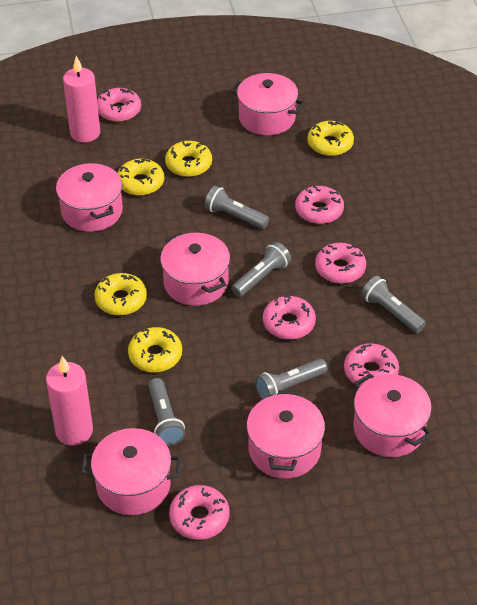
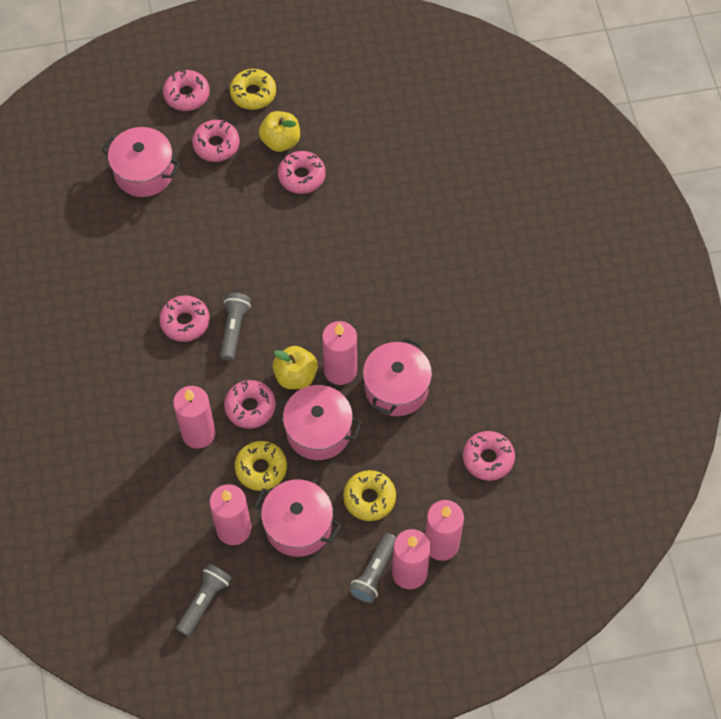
grey flashlight: [148,378,185,446] [204,186,269,229] [231,242,291,297] [255,359,327,400] [361,276,426,333] = 5 -> [176,564,232,636] [220,293,251,361] [349,533,396,603] = 3
pink candle: [46,356,93,446] [63,56,100,142] = 2 -> [173,386,215,448] [209,484,251,545] [322,321,357,385] [392,529,431,589] [425,500,464,561] = 5
pink pot: [56,163,123,232] [81,428,182,515] [160,232,230,306] [230,73,305,135] [247,390,325,478] [354,373,432,457] = 6 -> [101,127,180,197] [254,479,341,557] [274,385,362,460] [363,337,432,416] = 4
yellow apple: none = 0 -> [259,111,300,152] [272,346,318,389] = 2
yellow donut: [94,273,147,315] [117,159,164,196] [128,327,182,372] [165,141,212,177] [307,121,354,156] = 5 -> [230,69,276,110] [235,441,287,491] [343,470,396,521] = 3

